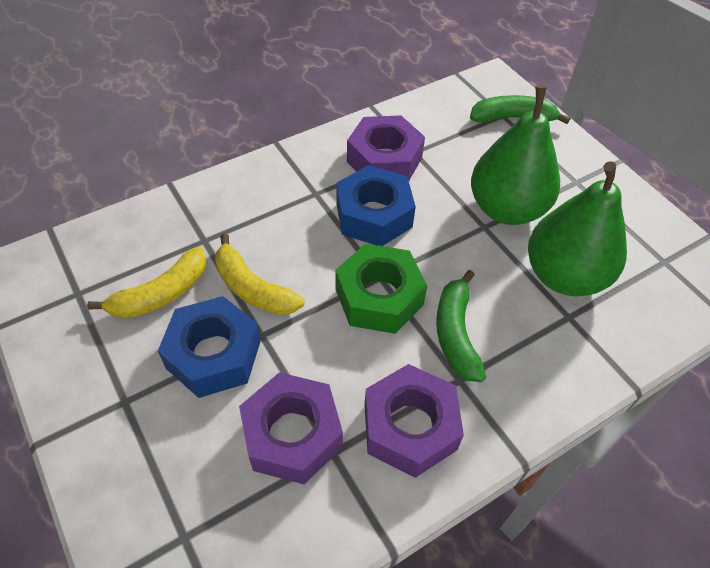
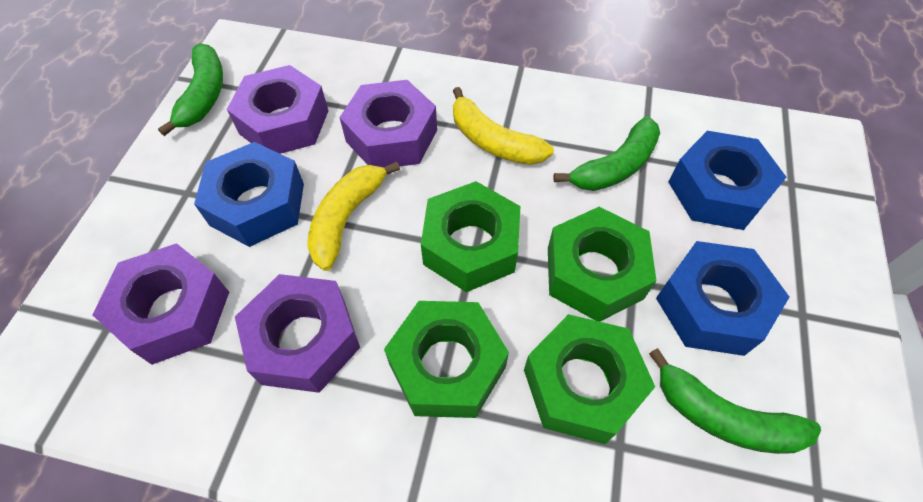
blue nut: [158,296,261,398] [336,165,416,246] = 2 -> [194,142,304,247] [656,241,789,356] [668,131,787,230] = 3
green banana: [436,270,486,382] [470,95,570,124] = 2 -> [158,43,223,136] [553,116,660,191] [649,348,821,454] = 3
green nut: [335,243,427,334] = 1 -> [384,301,509,418] [421,181,520,292] [524,314,655,444] [548,207,657,322] = 4
green pear: [471,86,560,225] [528,161,627,296] = 2 -> none = 0
purple nut: [239,372,343,484] [347,115,425,180] [364,364,464,478] = 3 -> [92,243,229,365] [227,65,328,154] [235,274,360,393] [339,80,437,167] = 4

